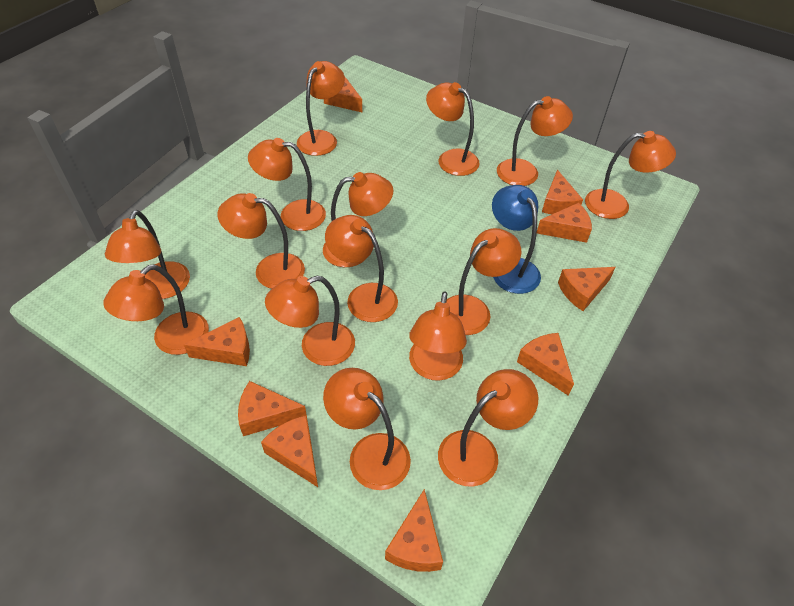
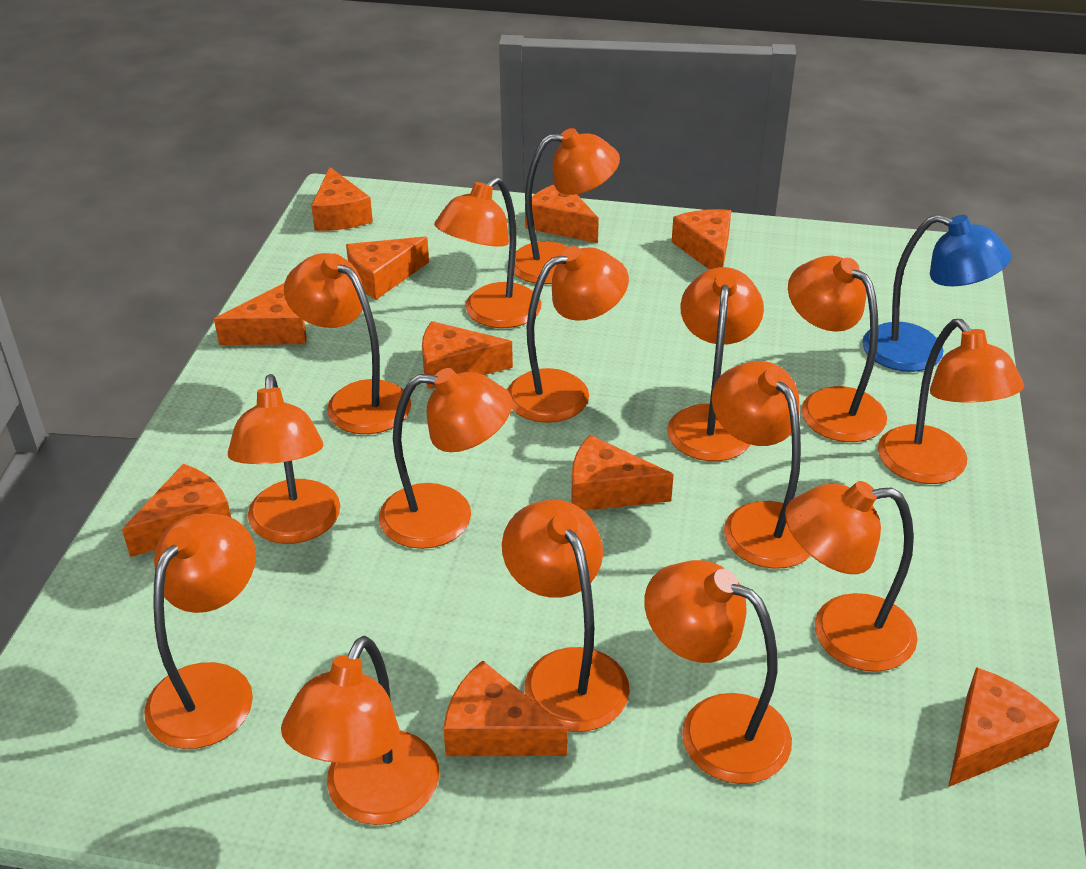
orange cheese: [184,317,250,366] [238,381,307,436] [261,415,318,487] [324,77,362,112] [385,489,443,572] [517,333,574,396] [537,203,592,243] [542,170,583,214] [558,267,616,311] = 9 -> [122,464,231,557] [214,283,306,345] [311,167,373,231] [346,237,429,300] [422,321,513,389] [443,660,567,756] [525,185,599,243] [571,435,674,511] [672,209,731,270] [948,667,1060,787] = 10

